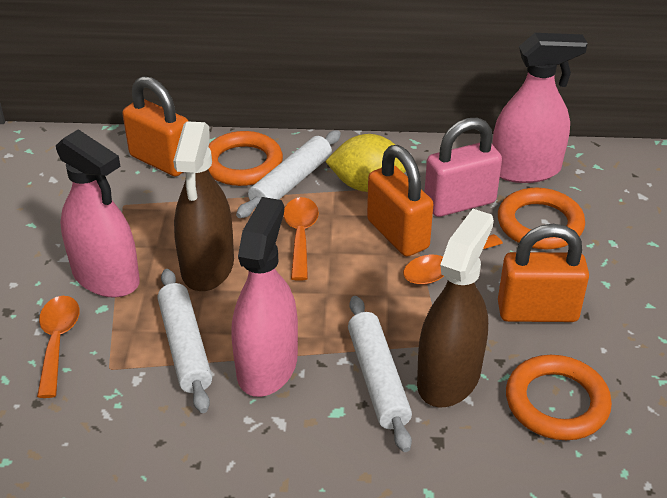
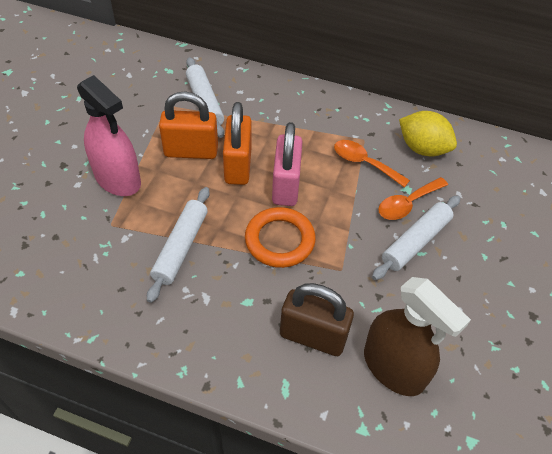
brown padlock: none = 0 -> [280,283,354,356] = 1
brown spray bottle: [173,121,234,291] [417,209,494,407] = 2 -> [364,277,471,396] = 1
orange padlock: [122,76,188,176] [367,145,433,257] [498,224,589,322] = 3 -> [159,91,218,159] [223,102,252,185] = 2
orange ring: [208,131,283,186] [498,188,585,249] [506,355,612,440] = 3 -> [245,207,316,268] = 1
orange spoon: [37,296,79,398] [284,197,319,281] [403,234,503,285] = 3 -> [334,140,410,188] [378,177,448,220] = 2
pink spray bottle: [56,129,140,298] [231,197,298,397] [492,33,587,183] = 3 -> [77,75,141,196] = 1

